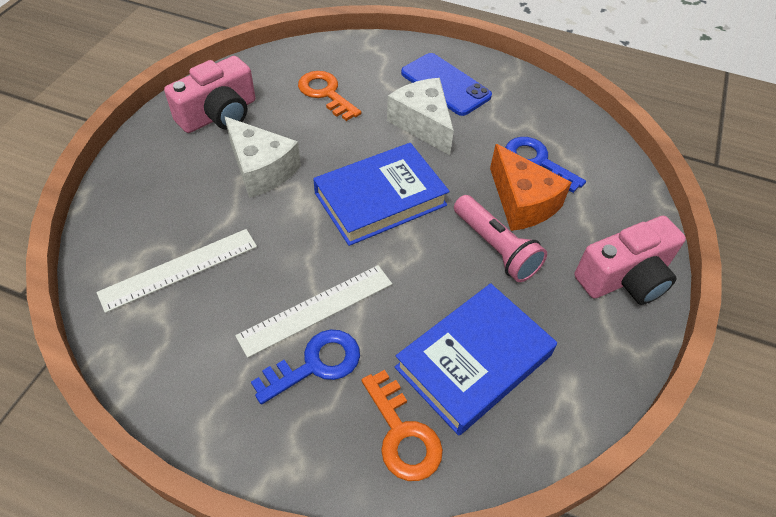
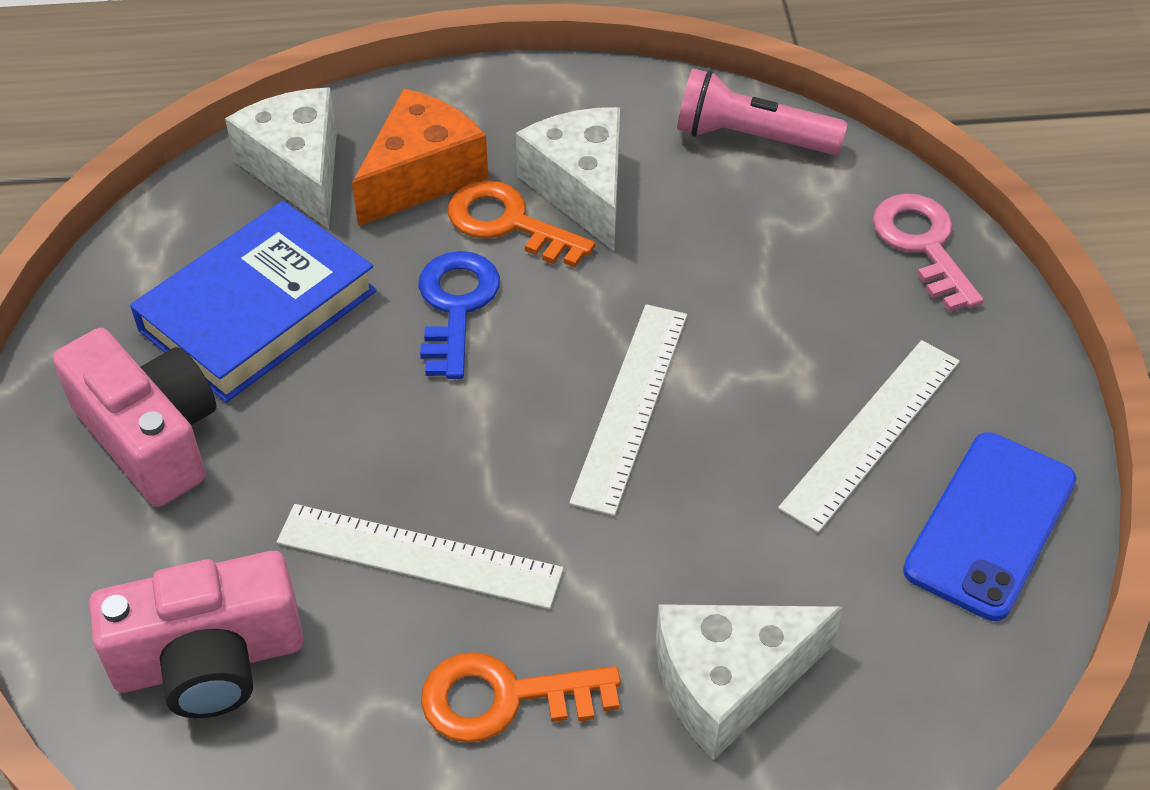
blue book: [313,143,450,246] [395,283,557,436] = 2 -> [130,201,377,403] = 1
blue key: [251,330,360,405] [505,137,586,193] = 2 -> [418,251,500,379] = 1
pink key: none = 0 -> [872,193,983,312] = 1
white cheese: [225,117,301,198] [387,78,454,155] = 2 -> [225,88,337,229] [516,107,620,251] [656,604,843,760] = 3
white ruler: [97,229,257,313] [235,265,392,358] = 2 -> [277,504,564,609] [569,304,687,516] [778,340,960,533] = 3

